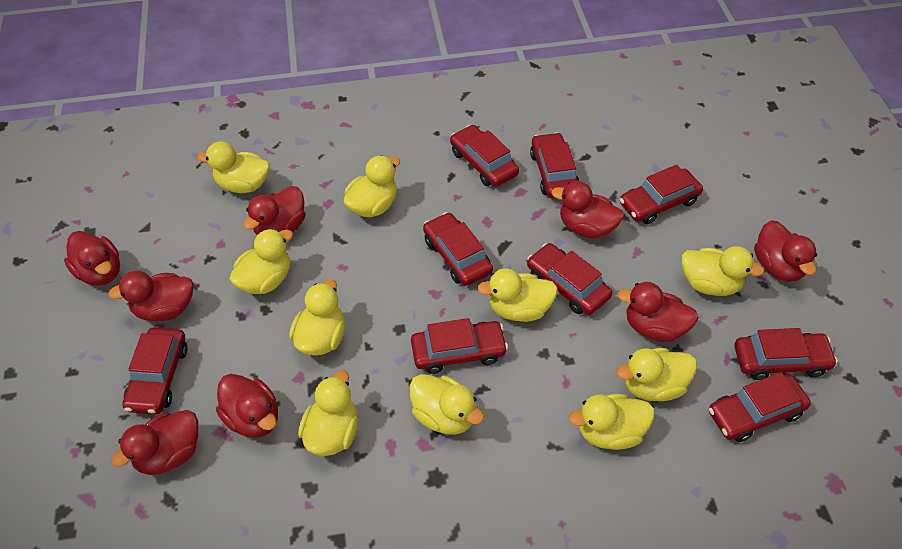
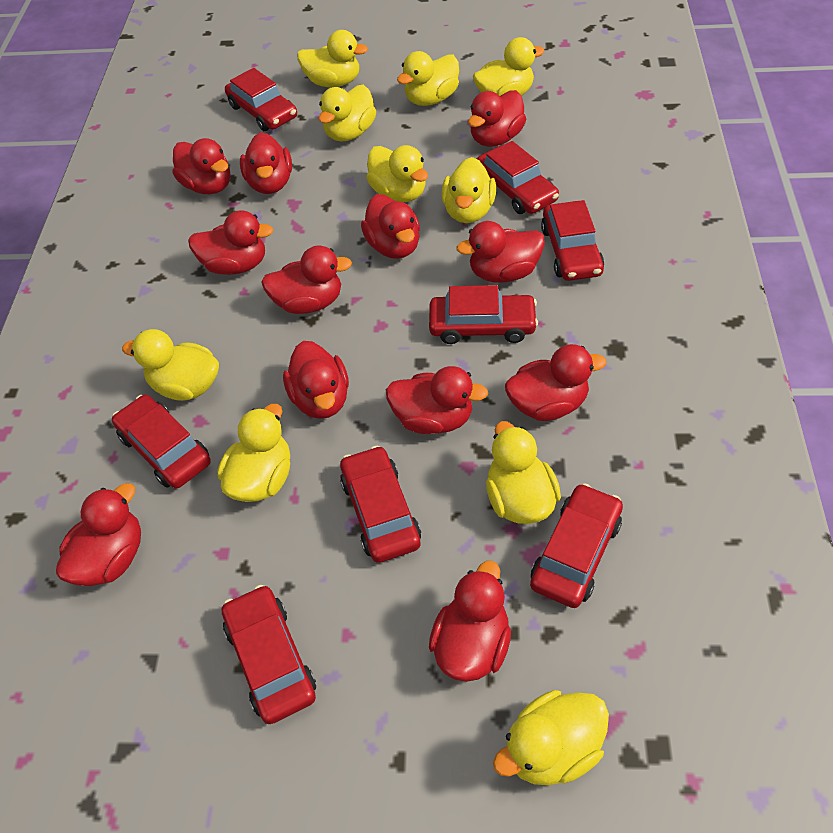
red car: [122,328,188,414] [411,318,508,374] [423,212,493,286] [450,125,519,187] [527,243,612,315] [530,132,580,198] [620,165,703,224] [709,372,811,442] [734,328,838,380] = 9 -> [112,394,211,489] [222,585,316,724] [225,68,297,131] [340,446,421,563] [429,285,538,344] [476,141,559,214] [530,483,623,608] [541,200,604,281] = 8
red duck: [64,231,120,286] [108,270,193,321] [111,410,198,475] [216,374,278,438] [243,186,306,235] [551,181,624,238] [617,282,699,342] [754,220,817,282] = 8 -> [56,483,141,586] [173,138,230,194] [188,210,274,275] [240,132,292,194] [261,246,352,314] [283,341,349,419] [361,194,420,259] [386,366,488,434] [429,561,511,682] [456,221,545,283] [468,90,526,147] [505,344,606,421] = 12

